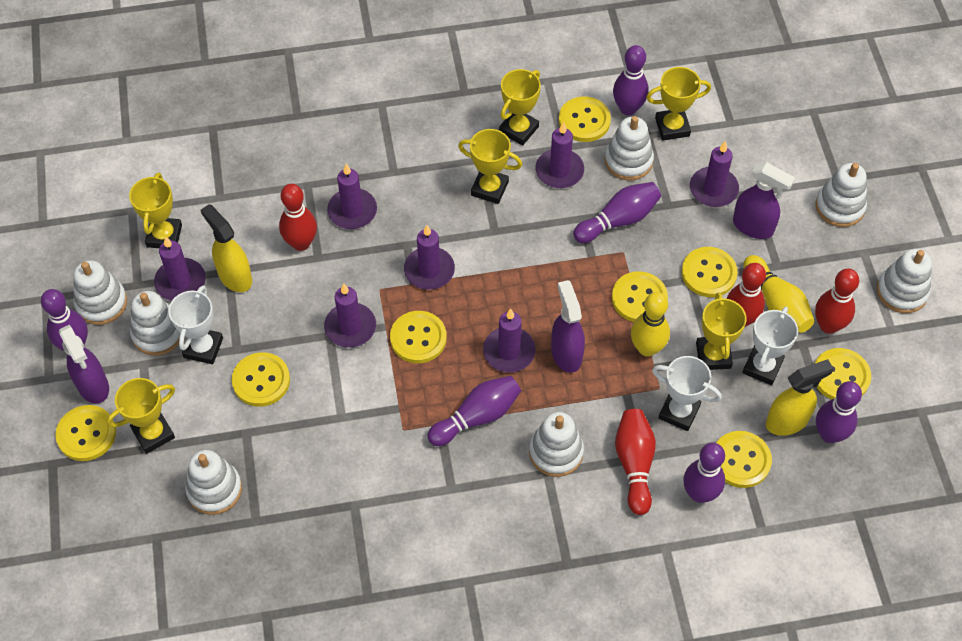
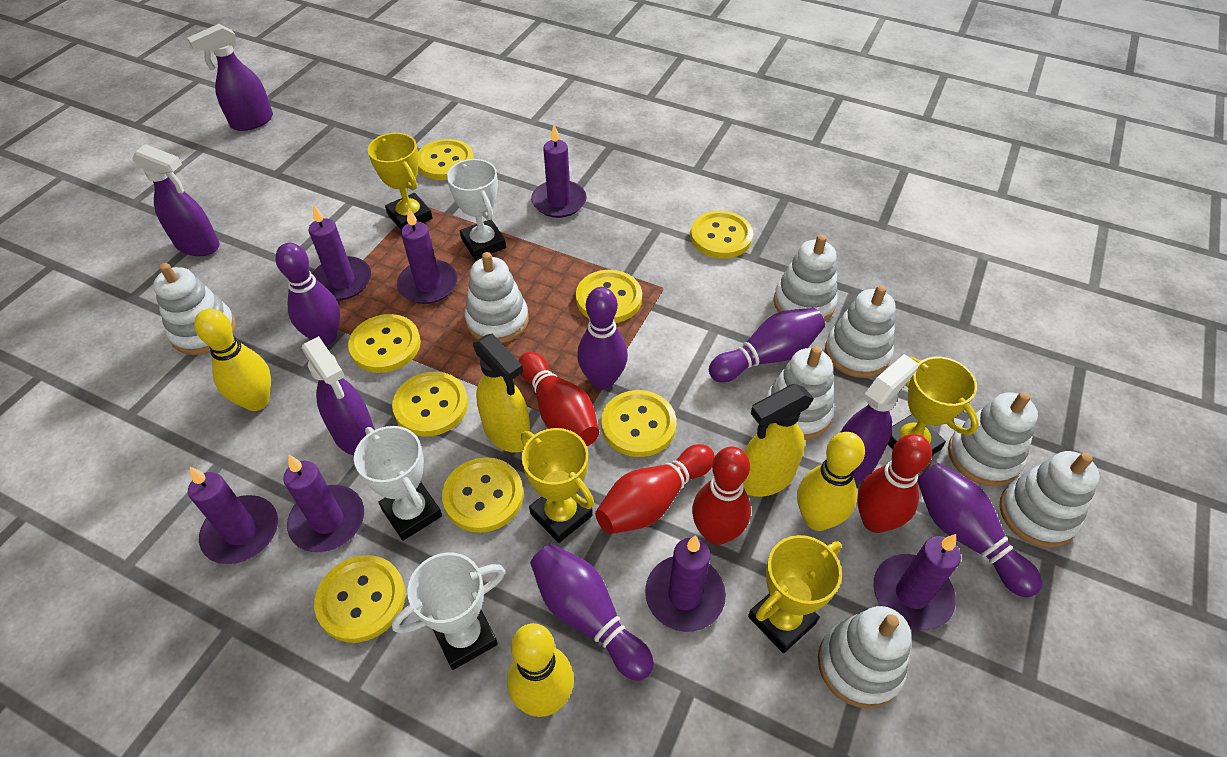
purple bowling pin: [41,289,88,351] [427,376,521,446] [573,182,661,243] [613,45,649,115] [683,443,725,503] [816,381,862,443] = 6 -> [275,243,340,345] [530,544,654,681] [577,287,628,390] [709,308,825,383] [917,463,1042,598] = 5
purple spray bottle: [59,324,109,404] [551,280,585,373] [733,162,795,239] = 3 -> [132,144,220,256] [187,24,273,131] [302,336,375,455] [840,354,918,483] = 4
white stacking toy: [74,260,127,325] [130,291,181,356] [185,450,242,515] [529,412,584,477] [605,116,654,180] [816,163,867,227] [877,249,932,313] = 7 -> [153,263,236,355] [465,252,529,343] [765,346,835,440] [774,234,838,321] [818,606,911,709] [825,285,896,378] [948,392,1038,487] [999,451,1100,548] = 8
yellow bowling pin: [631,292,670,357] [743,255,814,333] = 2 -> [194,309,271,411] [507,623,574,717] [797,432,865,531] = 3
yellow trophy: [106,378,175,454] [129,173,182,248] [458,129,522,204] [499,69,541,146] [646,67,711,141] [696,293,747,370] = 6 -> [368,133,432,231] [521,428,594,543] [748,535,842,653] [888,357,979,455] = 4

